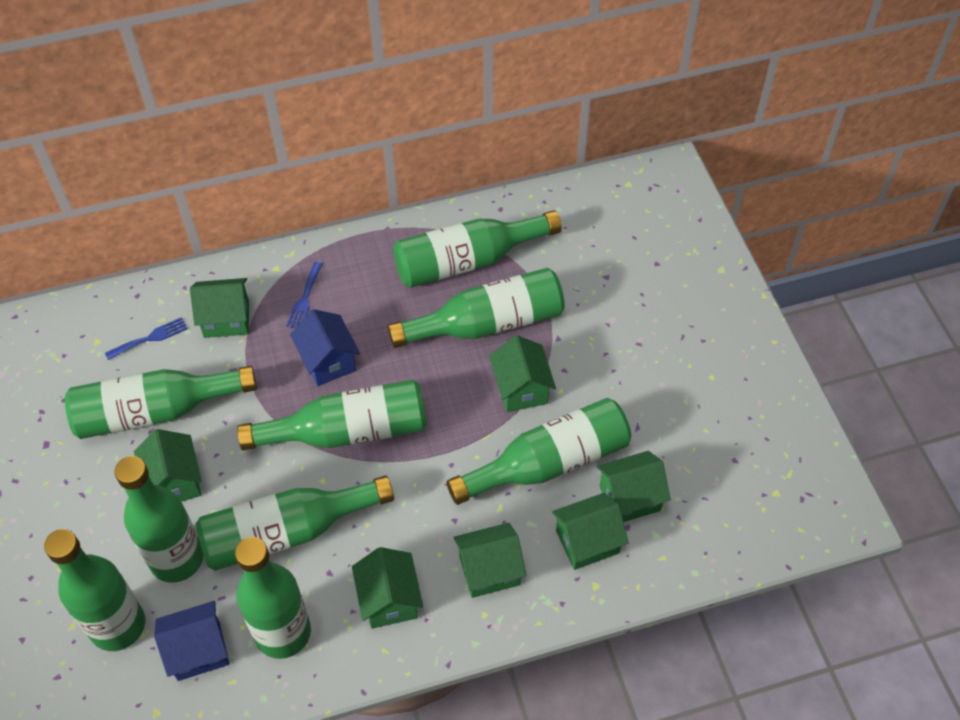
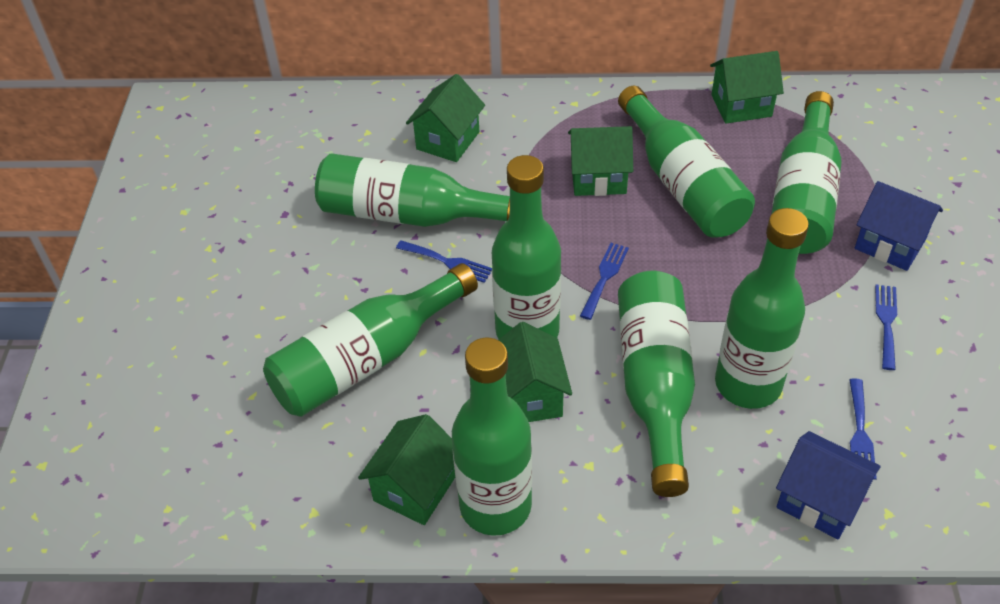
blue fork: [105,317,188,360] [286,262,323,328] = 2 -> [396,240,492,283] [580,243,629,320] [849,378,877,480] [875,285,897,370] = 4
green bottle: [44,529,145,651] [65,366,257,439] [115,456,204,583] [196,476,394,571] [235,537,311,659] [237,380,427,450] [388,268,565,348] [393,210,562,288] [447,398,631,505] = 9 -> [263,263,478,417] [315,153,510,227] [452,338,532,536] [492,155,561,339] [618,86,755,238] [618,271,695,497] [715,208,809,409] [772,91,841,254] = 8
green house: [134,429,202,502] [190,278,249,338] [352,547,423,629] [454,523,526,598] [489,335,556,412] [552,493,629,570] [597,451,671,522] = 7 -> [358,414,455,525] [406,74,485,162] [499,322,572,422] [568,126,633,196] [710,51,784,124] = 5

